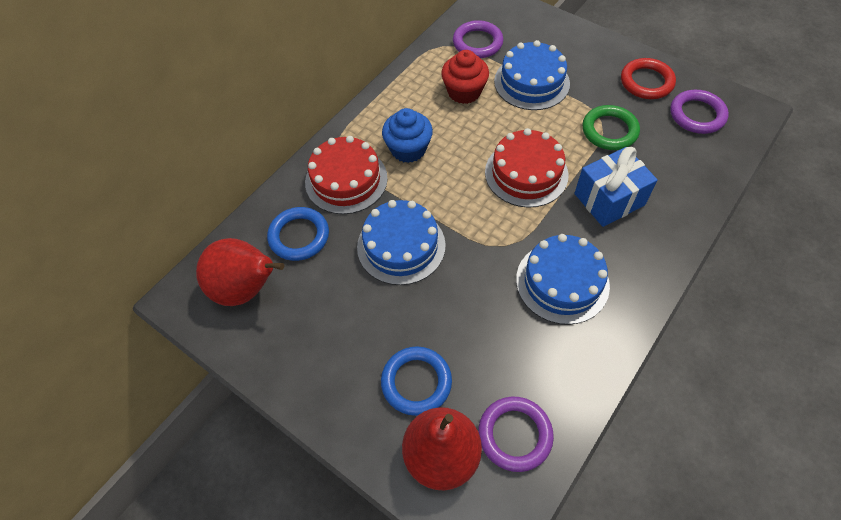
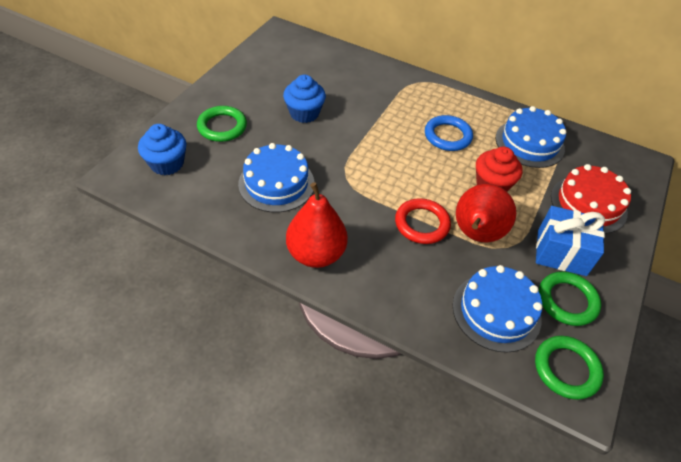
blue cupcake: [382,108,433,163] = 1 -> [138,124,187,175] [283,75,326,123] = 2
blue ring: [267,207,329,261] [381,346,452,416] = 2 -> [425,115,473,151] = 1
green ring: [582,105,640,150] = 1 -> [197,106,247,142] [535,336,604,400] [539,271,601,326] = 3
purple ring: [453,20,503,58] [478,397,554,472] [670,90,729,134] = 3 -> none = 0
red cake: [305,136,388,214] [485,128,569,208] = 2 -> [551,164,631,234] = 1

